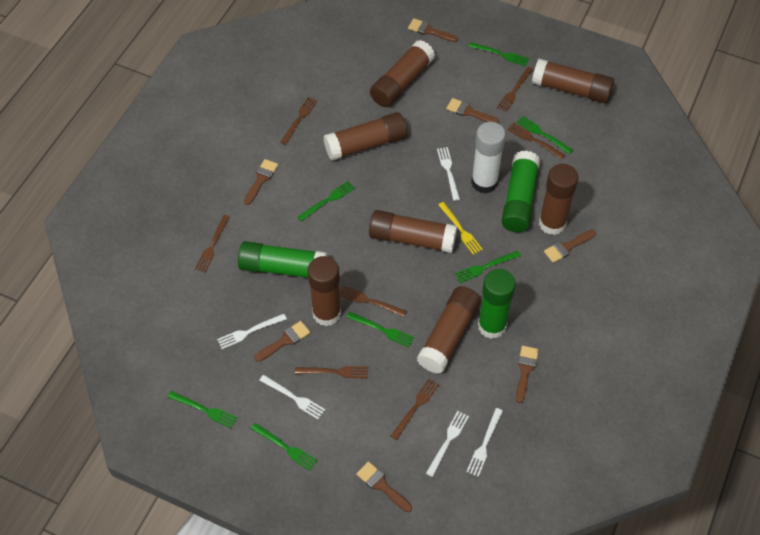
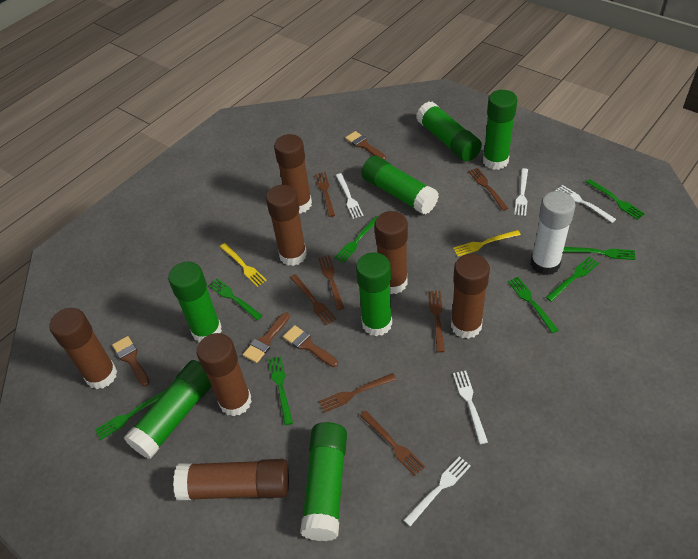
brown brush: [244,159,278,205] [254,321,310,362] [356,461,412,512] [408,18,458,42] [446,98,499,124] [516,346,539,403] [544,229,596,263] = 7 -> [112,336,150,386] [243,312,290,363] [283,325,338,367] [345,131,386,160] = 4
green fork: [168,391,237,428] [251,423,317,471] [297,181,355,222] [346,312,414,347] [455,251,521,283] [469,42,529,66] [516,116,573,154] = 7 -> [95,389,167,440] [208,278,262,320] [268,356,293,425] [334,216,378,263] [508,277,558,333] [546,256,599,302] [563,247,636,260] [586,179,645,220] = 8
green glue stick: [238,241,328,278] [478,269,516,339] [501,150,540,232] = 3 -> [124,360,212,459] [168,262,222,343] [300,422,347,541] [356,252,392,336] [361,156,439,215] [416,101,482,161] [483,90,517,170] = 7
yellow fork: [438,202,483,255] = 1 -> [220,243,267,287] [453,230,521,256] = 2

